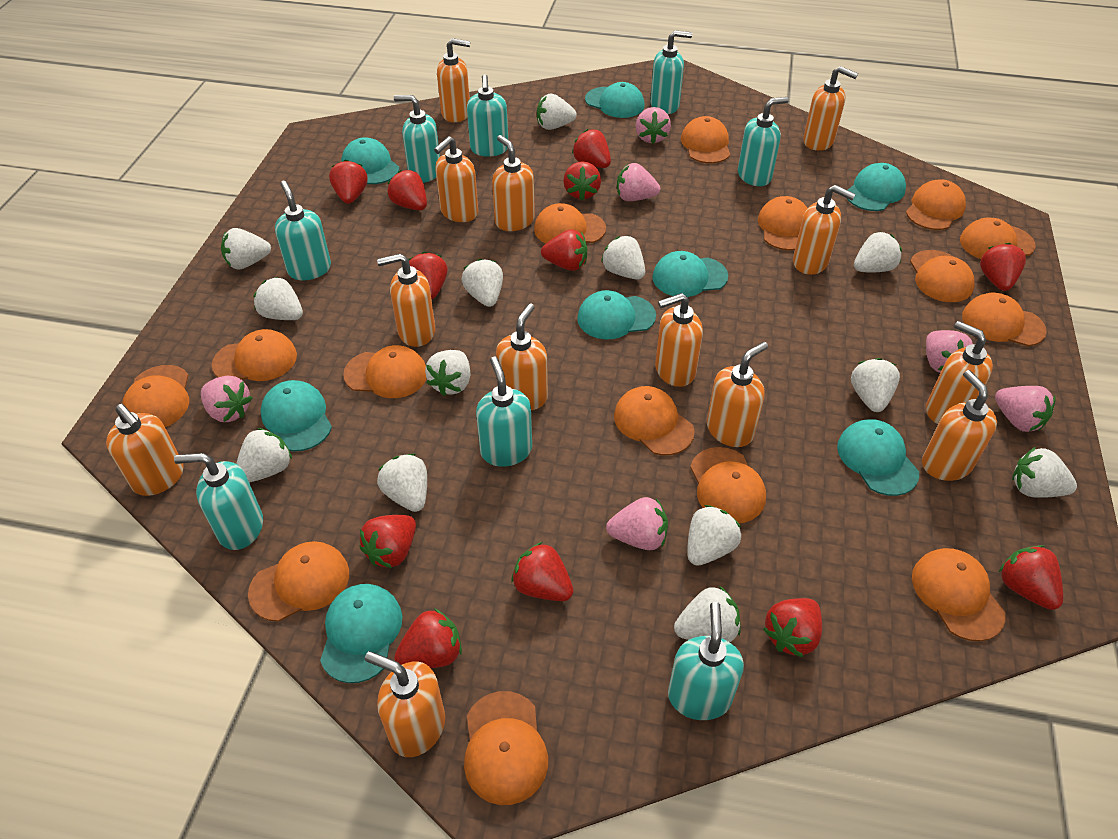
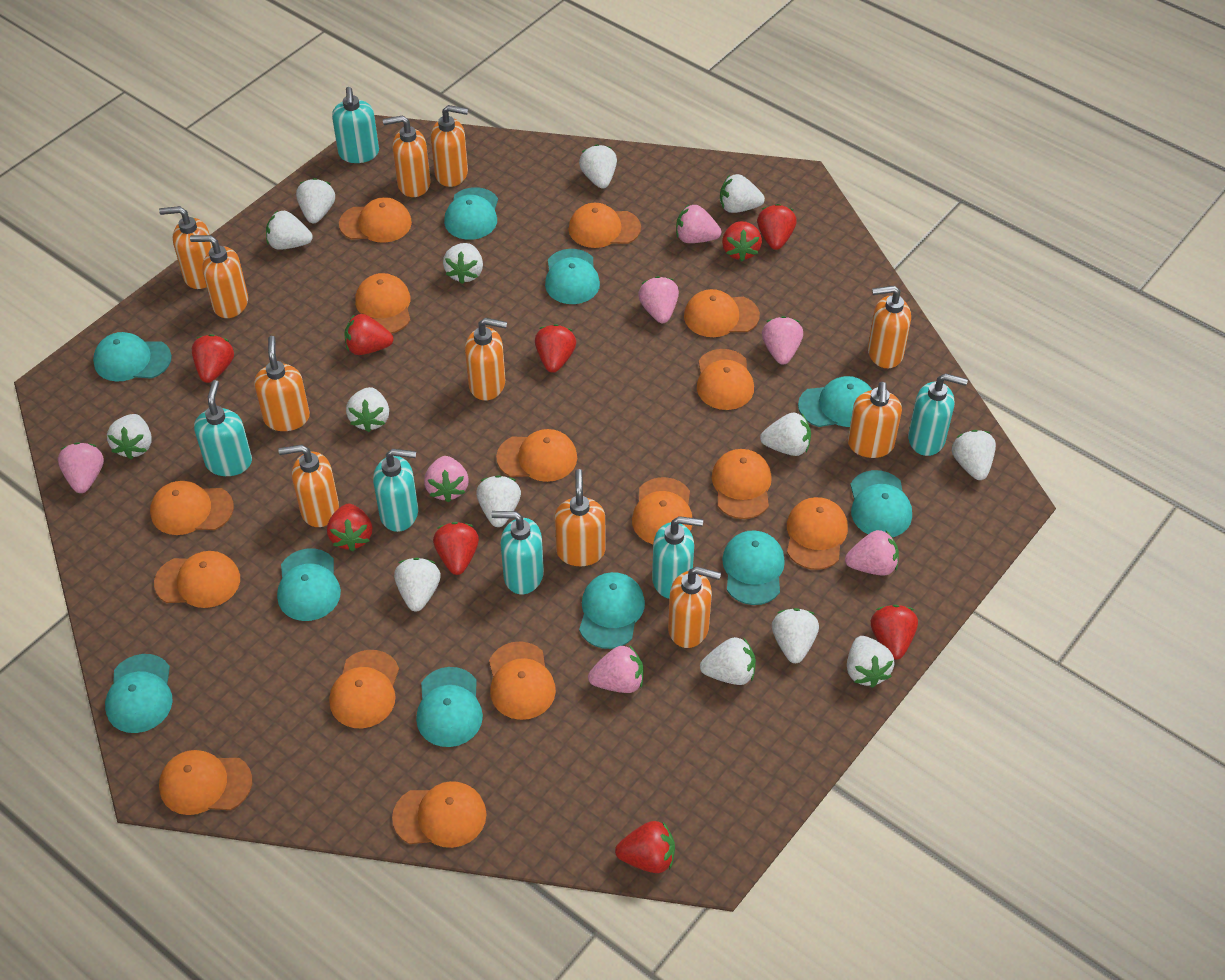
orange soap dispenser: [106,404,184,496] [365,651,445,757] [377,253,435,347] [434,136,478,222] [437,38,470,122] [492,135,535,231] [496,303,548,410] [655,293,703,387] [707,342,768,447] [793,185,856,275] [803,66,858,151] [922,370,997,481] [926,321,993,424] = 13 -> [159,206,213,289] [190,235,248,318] [254,336,310,431] [278,445,339,527] [383,115,431,197] [431,105,468,187] [465,318,507,400] [555,469,606,566] [668,567,721,648] [848,382,902,458] [868,285,911,368] = 11
pink strawberry: [201,376,252,422] [606,497,668,550] [617,163,660,201] [636,107,671,144] [926,330,973,373] [995,386,1056,432] = 6 -> [58,442,104,493] [424,456,469,503] [588,645,643,693] [638,276,679,323] [676,205,721,243] [762,316,803,365] [845,530,899,576] = 7
red strawberry: [329,160,368,204] [359,515,416,568] [388,170,427,210] [394,608,462,668] [409,252,448,300] [511,542,574,601] [541,229,588,271] [563,161,601,200] [572,129,611,168] [763,598,822,658] [980,243,1026,291] [999,545,1063,610] = 12 -> [192,334,234,383] [327,504,372,551] [344,314,394,355] [433,522,479,575] [535,324,576,373] [615,821,675,873] [722,221,762,262] [757,204,797,250] [871,605,918,660] = 9
turquoise cap: [260,380,332,451] [320,584,402,683] [341,137,399,184] [577,290,656,339] [585,82,645,118] [652,251,728,297] [837,419,919,496] [847,163,906,211] = 8 -> [93,332,172,382] [105,654,173,733] [277,548,341,621] [416,667,483,747] [444,187,498,240] [545,249,600,304] [579,572,645,649] [722,530,785,605] [798,376,872,427] [850,470,912,537] = 10
turquoise soap dispenser: [174,453,263,550] [275,181,331,280] [394,95,440,183] [467,74,508,157] [476,356,532,467] [650,30,692,114] [668,602,744,720] [738,97,789,186] = 8 -> [194,380,252,476] [332,87,379,163] [373,449,418,532] [491,511,544,594] [652,516,703,599] [908,373,968,456] = 6
white strawberry: [221,228,271,269] [236,428,292,483] [254,277,303,320] [377,454,427,512] [425,350,470,396] [462,259,503,307] [537,93,577,130] [601,236,645,280] [674,586,741,642] [687,505,741,566] [851,358,900,412] [854,232,902,273] [1012,447,1077,498] = 13 -> [107,414,152,459] [266,211,313,250] [296,178,335,223] [346,387,389,432] [394,558,441,611] [443,243,483,284] [476,475,521,527] [579,144,617,189] [700,637,756,685] [720,174,765,213] [760,412,811,456] [772,608,819,663] [847,636,894,688] [952,430,996,480] = 14

